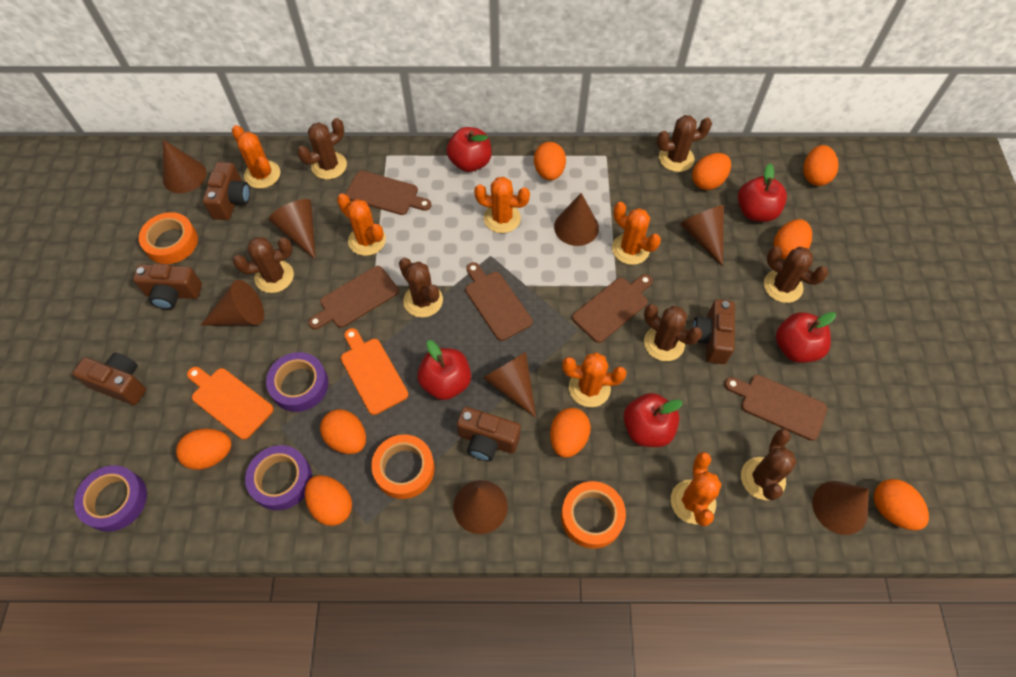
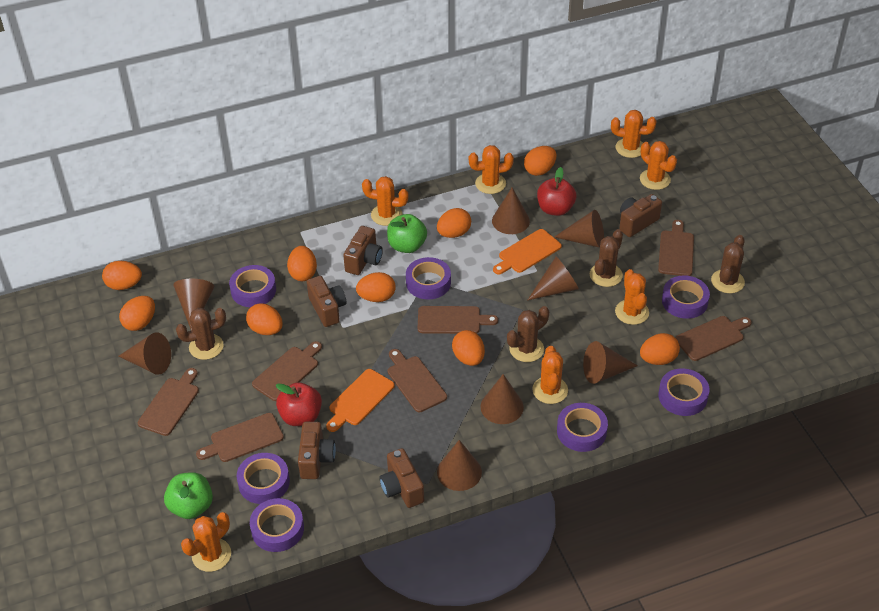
brown cactus: [233,237,294,293] [297,118,347,180] [399,258,443,318] [644,304,702,361] [657,115,712,172] [741,429,797,501] [764,246,828,303] = 7 -> [176,308,226,360] [507,306,549,362] [590,229,623,287] [711,235,745,293] = 4
brown cutting board: [308,266,399,329] [345,171,431,215] [465,262,533,341] [572,274,653,343] [724,375,827,441] = 5 -> [138,368,199,436] [196,413,284,462] [252,341,322,401] [388,349,447,412] [418,306,498,334] [658,220,694,276] [675,316,751,361] = 7
green apple: none = 0 -> [164,472,213,519] [387,214,427,253] = 2
orange cactus: [232,125,280,189] [337,193,386,256] [474,177,530,233] [562,352,626,407] [612,202,661,265] [671,452,722,526] = 6 -> [181,512,231,572] [362,176,408,226] [469,145,514,194] [532,346,568,404] [611,110,656,158] [615,269,649,325] [640,141,677,190] = 7
orange tape: [139,212,198,264] [371,434,435,499] [561,481,626,549] = 3 -> none = 0
purple tape: [74,465,147,532] [245,445,312,510] [266,352,328,412] = 3 -> [229,265,276,307] [237,453,290,504] [250,498,304,552] [406,257,451,299] [557,403,608,452] [658,368,709,416] [662,275,710,319] = 7
red apple: [417,340,471,400] [446,127,492,172] [623,393,683,447] [738,163,787,222] [776,312,836,363] = 5 -> [276,382,322,426] [537,167,577,216] = 2

